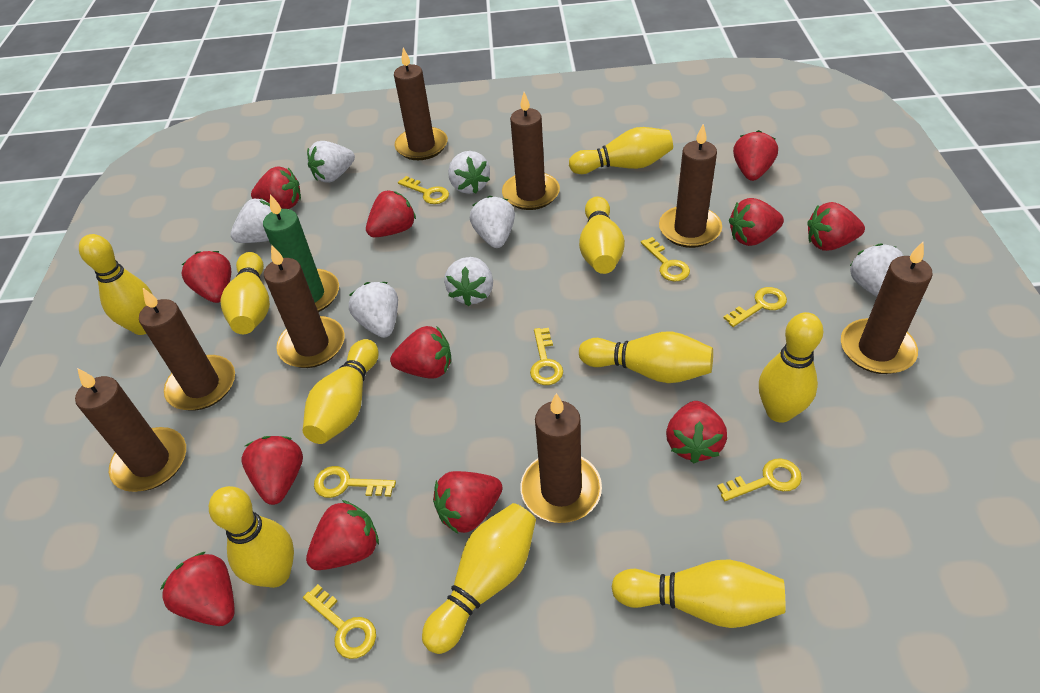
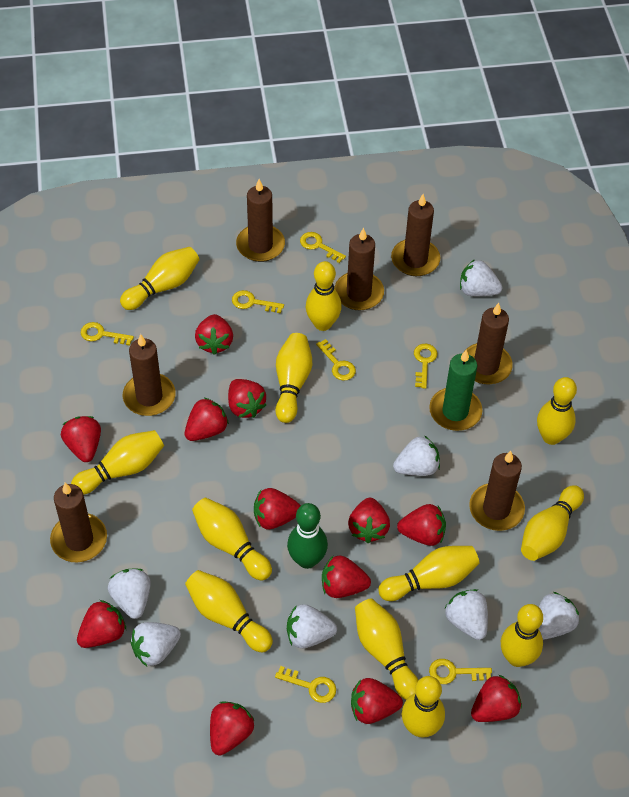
brown candle: [75,368,186,492] [139,288,235,410] [264,244,345,368] [394,48,448,160] [502,92,560,210] [520,393,602,523] [659,124,722,248] [841,242,933,374] = 8 -> [50,483,107,562] [123,334,176,416] [236,179,285,262] [334,228,384,310] [391,194,440,276] [467,303,513,384] [469,451,525,531] = 7
green bowling pin: none = 0 -> [287,503,328,569] = 1
yellow bowling pin: [79,234,153,335] [209,486,294,588] [220,252,270,334] [303,339,379,444] [422,503,536,654] [569,127,673,174] [579,196,625,274] [579,331,713,383] [611,559,785,628] [759,312,823,423] = 10 -> [71,430,164,495] [120,247,200,310] [185,570,273,652] [192,498,272,581] [275,333,312,423] [306,261,342,331] [355,598,419,700] [378,546,480,601] [402,676,445,738] [501,604,543,667] [521,485,584,561] [537,377,577,445] = 12

